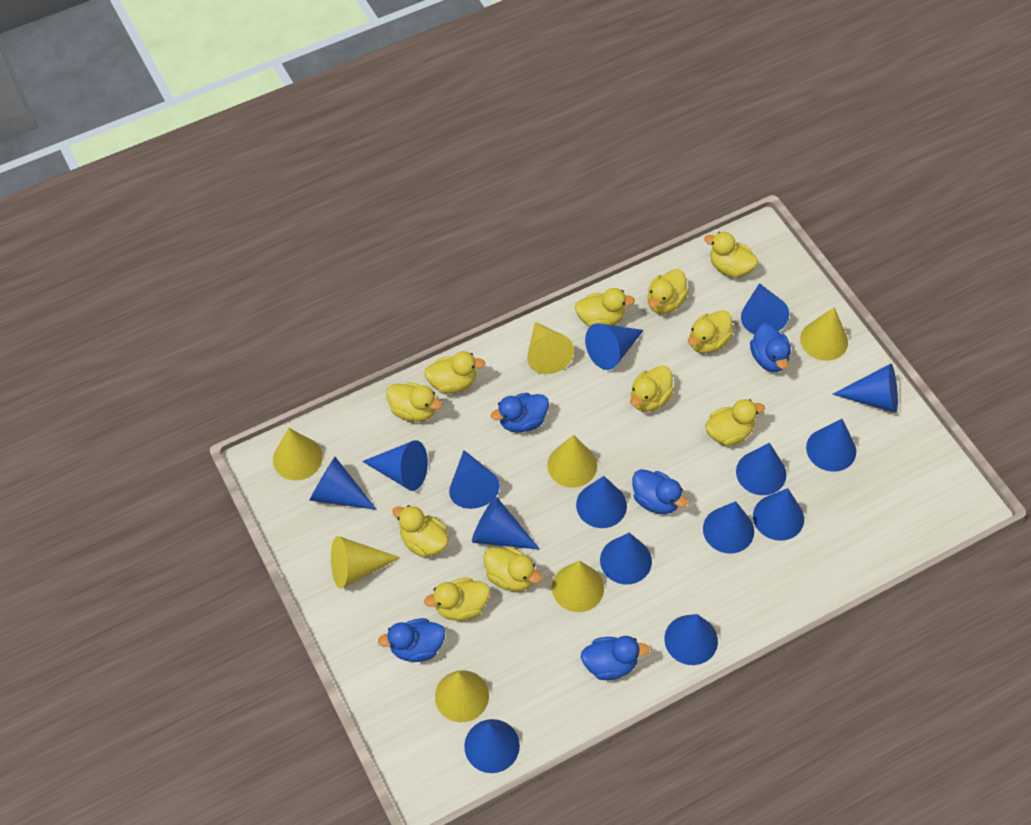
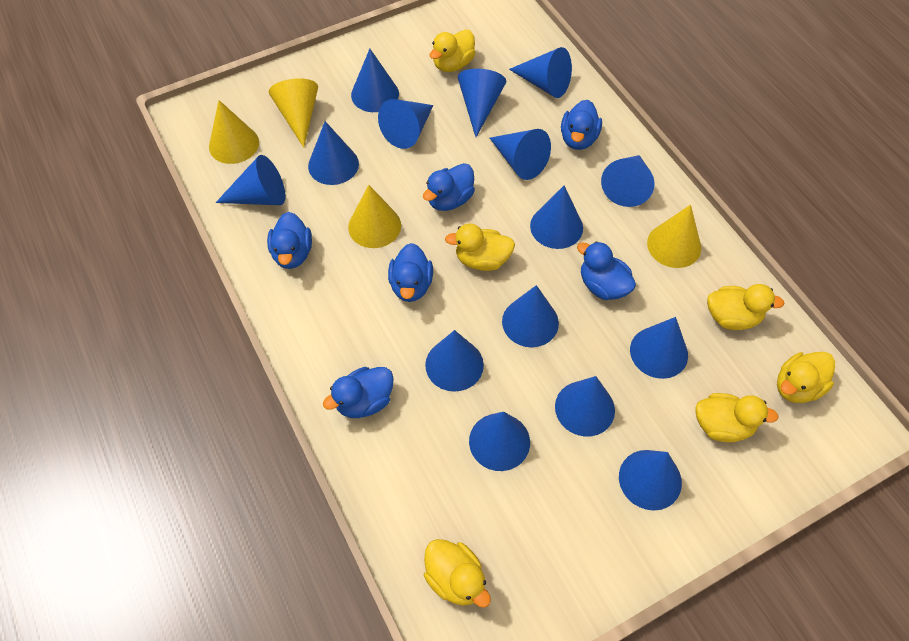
blue duck: [378,618,445,662] [491,393,549,433] [581,636,649,680] [632,469,688,514] [750,323,791,372] = 5 -> [267,212,312,269] [323,367,394,418] [388,243,433,302] [423,163,475,211] [561,100,602,150] [577,241,636,300] = 6
yellow cone: [273,428,323,480] [331,536,400,589] [435,670,489,722] [527,322,574,374] [547,435,597,488] [552,561,604,612] [800,307,848,361] = 7 -> [209,100,259,164] [269,78,318,148] [348,185,401,248] [647,205,701,268] = 4
yellow duck: [386,382,442,422] [392,505,449,557] [424,351,485,394] [424,578,490,621] [484,547,542,591] [575,288,635,327] [630,366,674,412] [648,269,689,314] [688,310,733,353] [704,232,758,278] [705,399,765,446] = 11 -> [424,539,491,608] [430,29,476,72] [445,223,515,271] [695,393,779,442] [707,284,784,330] [777,352,835,403] = 6

